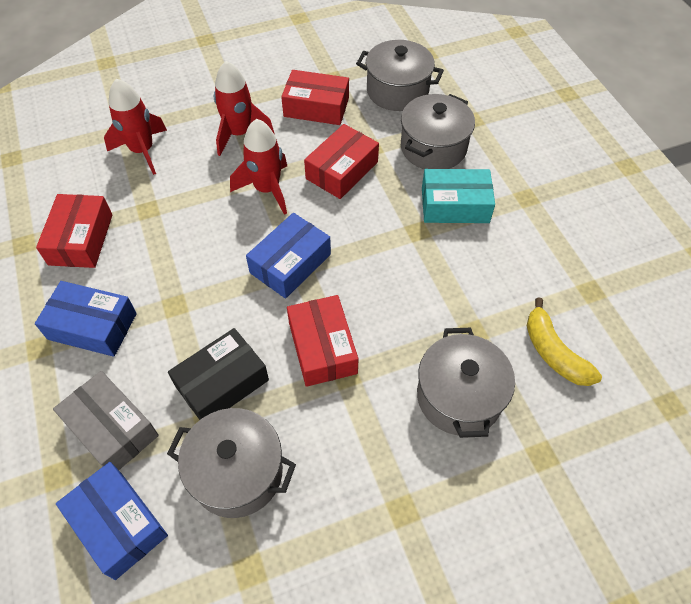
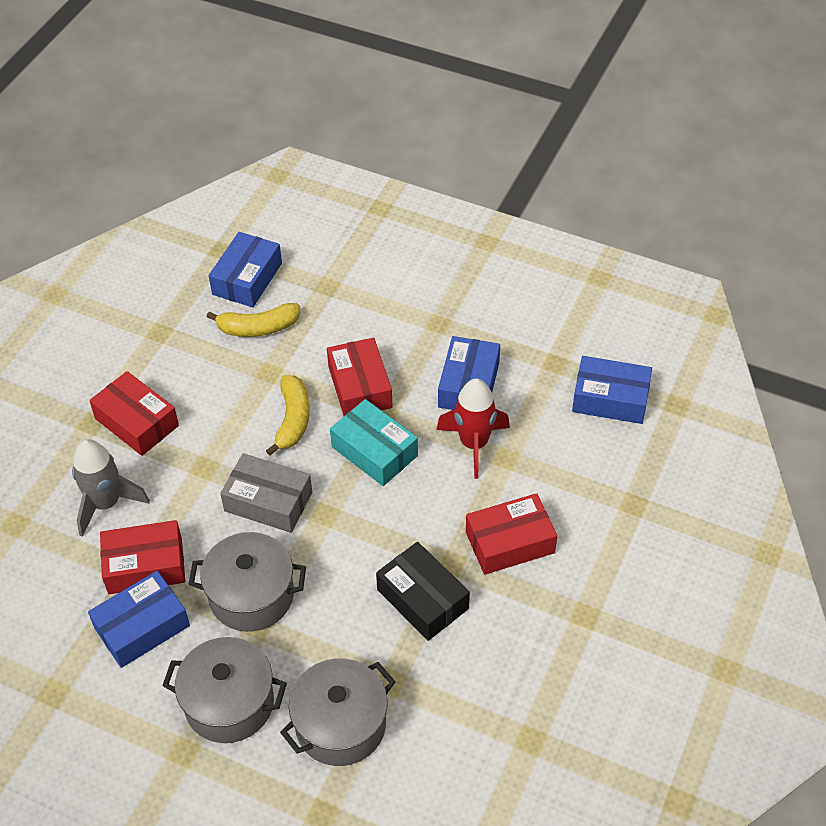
blue box: [35,281,137,357] [56,462,168,580] [246,213,331,299] = 3 -> [88,571,190,668] [209,232,282,307] [438,336,500,410] [572,356,652,424] = 4
grey pot: [167,408,296,518] [356,40,444,111] [401,94,475,169] [417,328,515,438] = 4 -> [162,637,287,743] [188,532,306,632] [280,658,396,766] = 3
grey rocket: none = 0 -> [72,439,150,537] = 1
red rocket: [104,79,167,175] [214,61,274,156] [230,119,287,215] = 3 -> [436,378,510,479] = 1
yellow banana: [527,297,602,386] = 1 -> [207,303,300,337] [266,375,310,456] = 2

